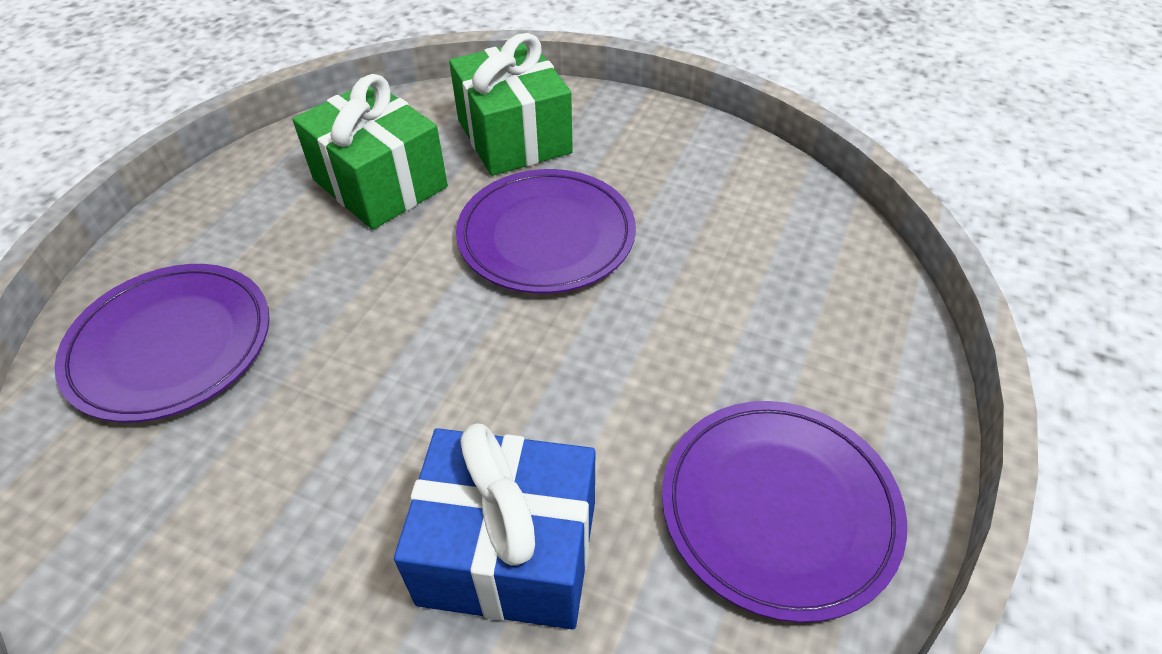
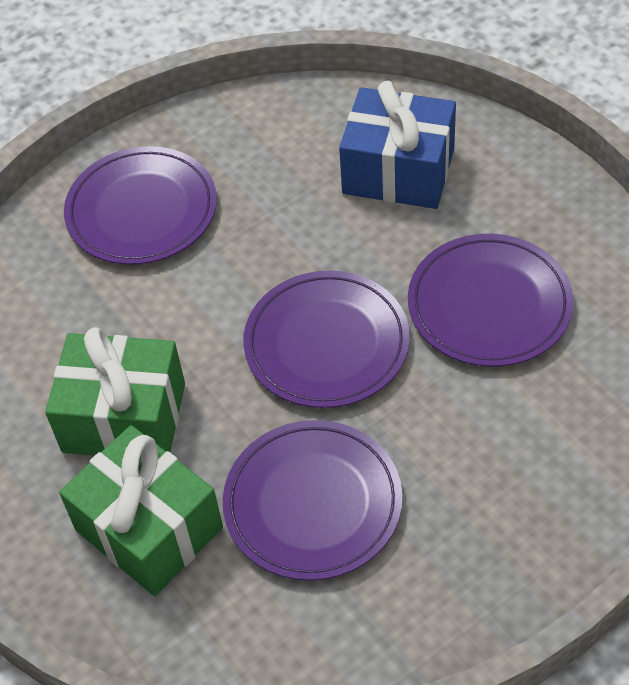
purple plate: [54,264,270,422] [456,169,636,294] [662,401,907,623] = 3 -> [64,146,217,265] [223,420,402,581] [243,271,410,408] [408,234,574,367] = 4

